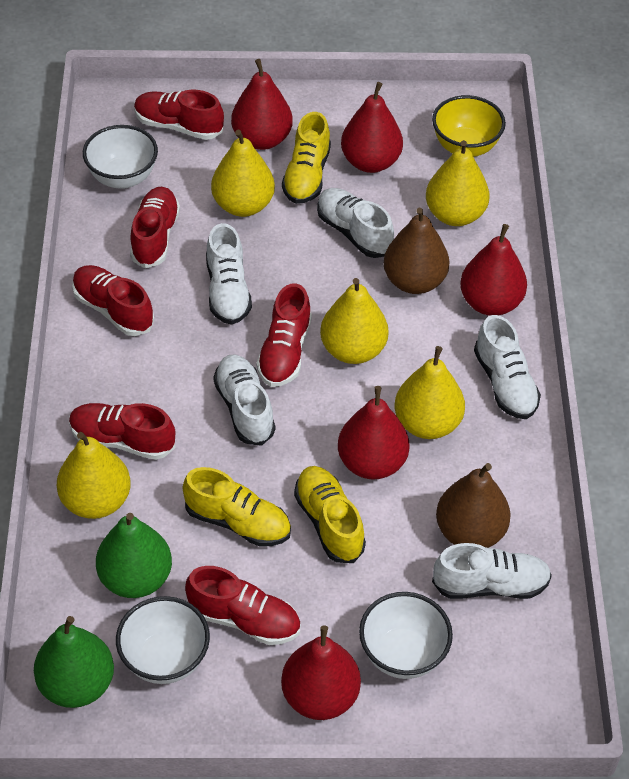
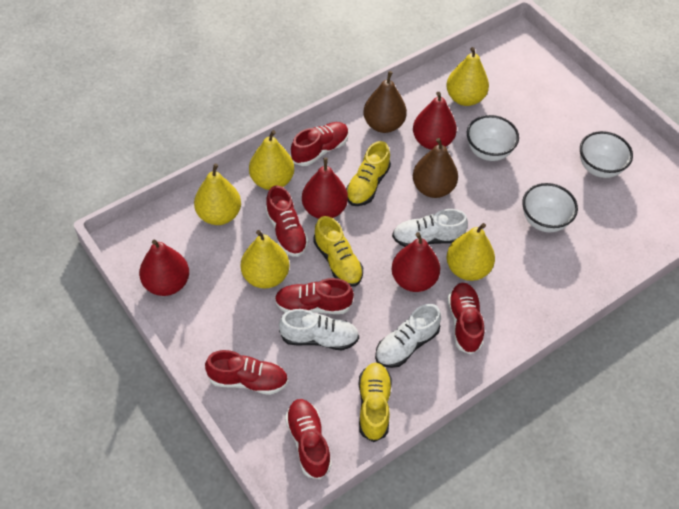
green pear: [34,616,114,708] [96,513,172,598] = 2 -> none = 0
red pear: [231,59,293,150] [281,625,361,720] [338,386,409,480] [341,82,403,173] [460,224,527,316] = 5 -> [139,240,189,296] [302,157,348,219] [392,232,440,292] [413,92,457,150] = 4
white shoe: [206,223,252,325] [213,355,275,446] [317,188,394,258] [432,543,552,599] [474,315,541,419] = 5 -> [279,309,359,350] [375,304,441,368] [392,209,468,247] = 3
yellow bowl: [432,95,506,157] = 1 -> none = 0

